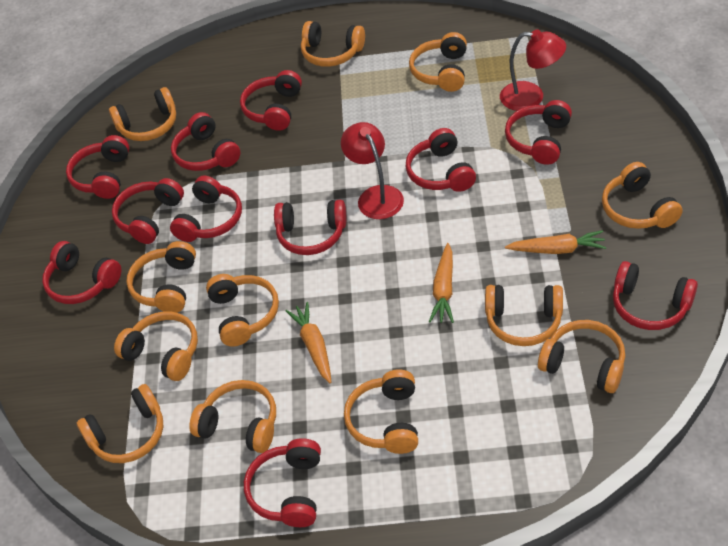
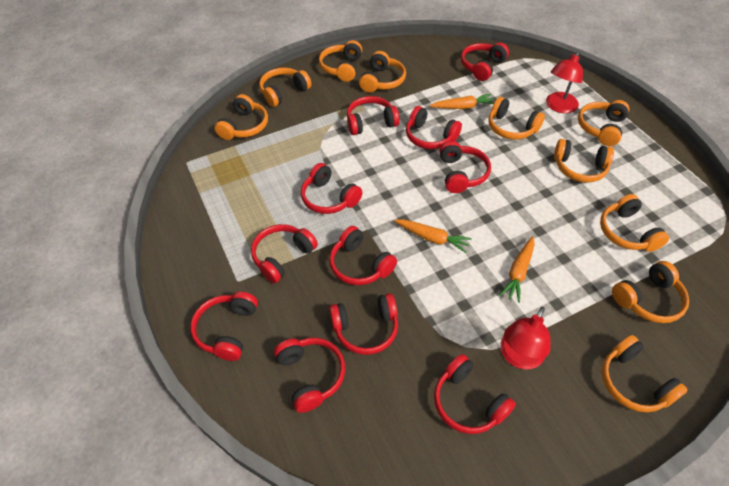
orange headphones: [76,384,164,463] [109,87,176,141] [114,311,198,381] [126,241,196,313] [189,380,276,453] [206,274,279,347] [301,21,365,67] [344,370,418,454] [409,32,467,92] [485,285,563,346] [538,320,625,393] [602,162,683,229] = 12 -> [214,94,268,140] [259,68,311,107] [319,40,362,82] [359,51,406,93] [488,97,545,140] [554,139,614,183] [578,100,630,146] [600,194,669,252] [602,335,687,412] [612,261,689,323] = 10

